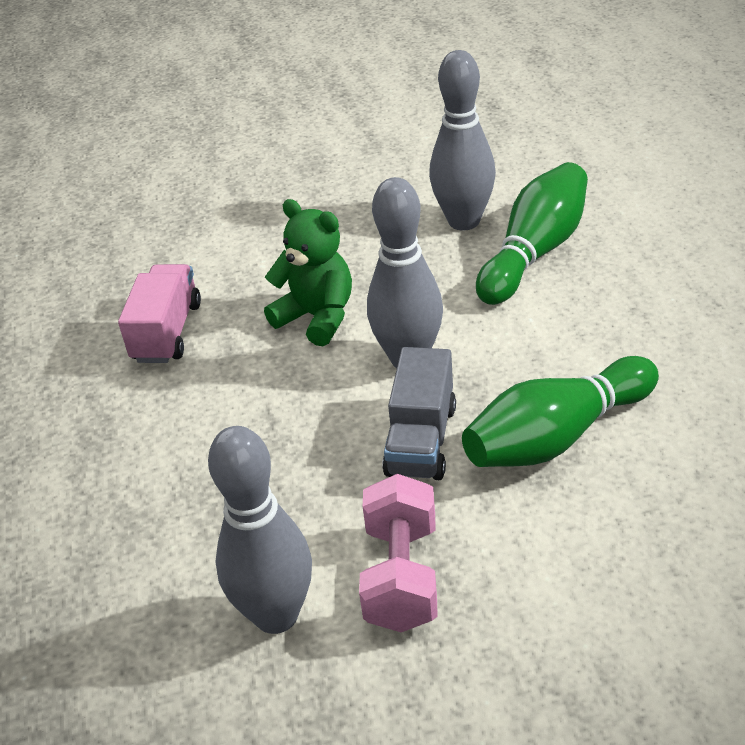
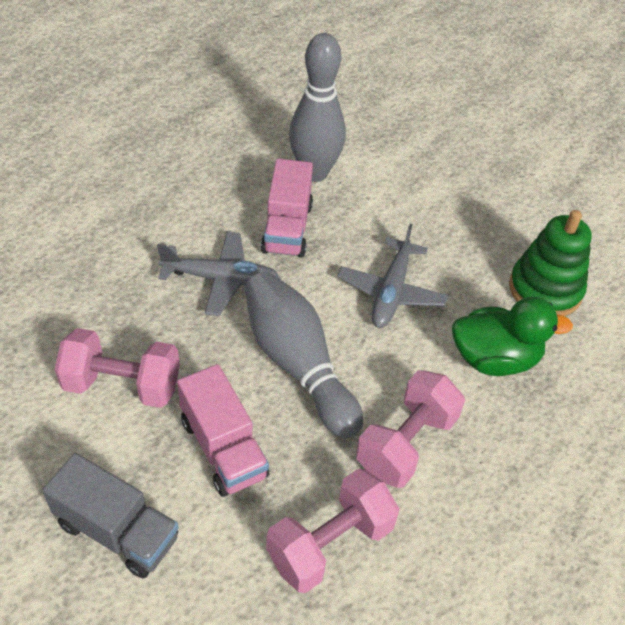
green bowling pin: [462,356,659,467] [476,162,588,305] = 2 -> none = 0
green duck: none = 0 -> [452,297,573,376] = 1
green stacking toy: none = 0 -> [509,210,592,316] = 1
green teddy bear: [264,199,352,346] = 1 -> none = 0
grey bowling pin: [208,426,312,634] [367,177,443,368] [429,50,496,230] = 3 -> [244,272,363,438] [289,33,346,182] = 2
grey plane: none = 0 -> [157,231,280,316] [337,224,448,328] = 2
pink dumbbell: [359,474,438,632] = 1 -> [55,328,180,408] [266,468,399,593] [356,370,465,488] = 3
pink truck: [118,264,201,363] = 1 -> [177,364,269,497] [261,159,313,258] = 2

